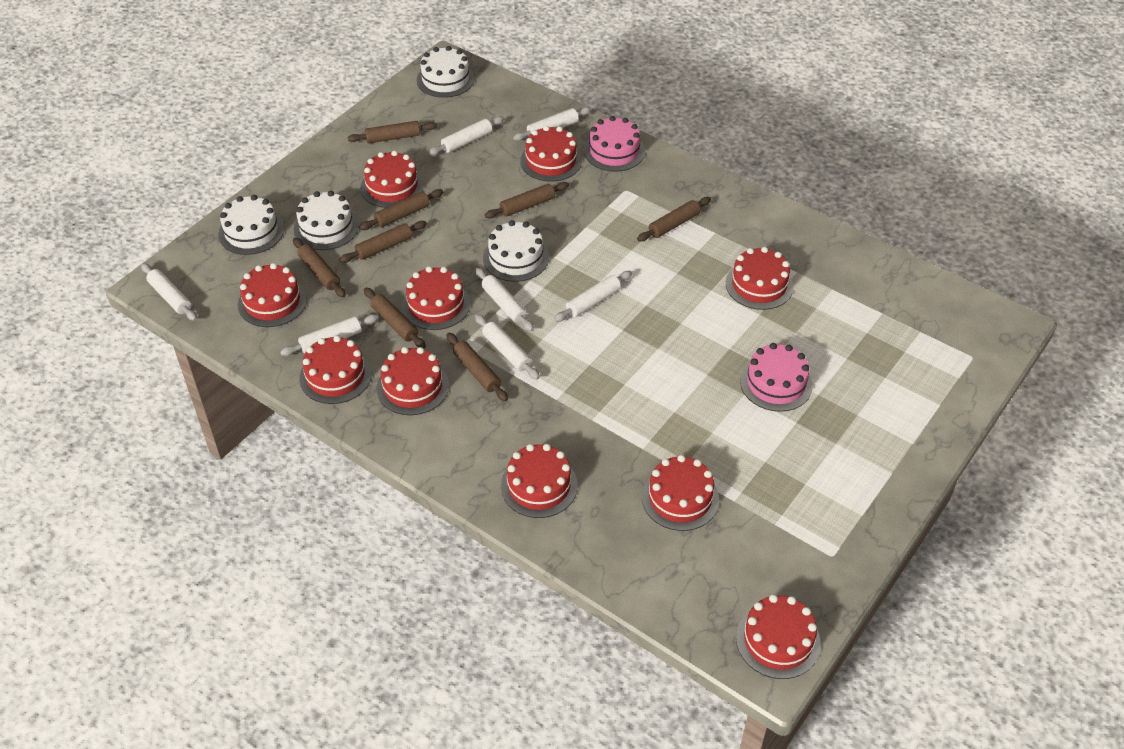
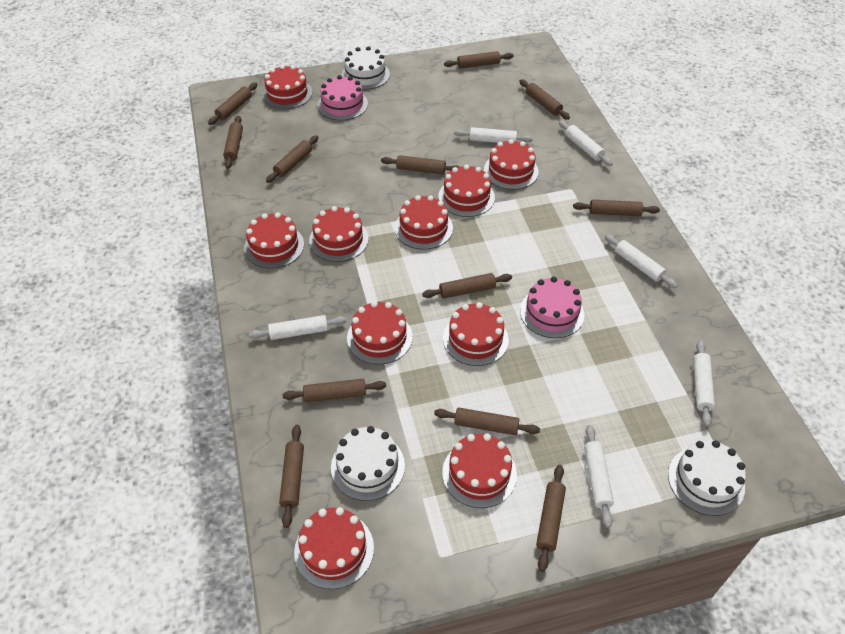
brown rolling pin: [293,238,346,297] [339,221,427,263] [348,121,437,143] [359,189,443,230] [364,288,426,349] [447,333,508,401] [485,182,569,218] [637,197,711,242] = 8 -> [208,82,258,125] [223,116,243,169] [266,135,318,183] [279,425,304,528] [282,379,386,402] [381,155,459,174] [422,273,512,299] [434,408,540,435] [444,51,513,69] [519,79,570,120] [536,465,566,572] [573,200,660,216] = 12
white cake: [219,195,284,255] [294,191,359,250] [417,46,475,98] [483,220,549,282] = 4 -> [331,426,405,501] [341,46,390,90] [668,440,746,516] = 3
white rolling pin: [141,263,197,321] [280,314,379,356] [428,116,504,156] [475,268,534,331] [475,314,540,380] [513,107,591,141] [554,271,632,322] = 7 -> [249,315,347,340] [454,127,533,143] [559,120,613,166] [584,425,614,528] [605,234,678,288] [693,340,715,427] = 6

